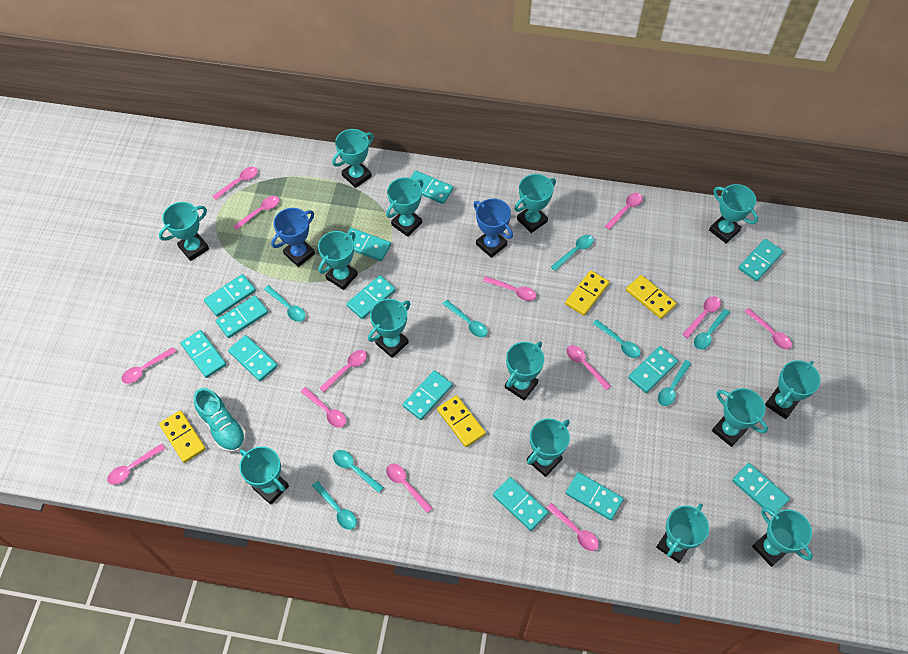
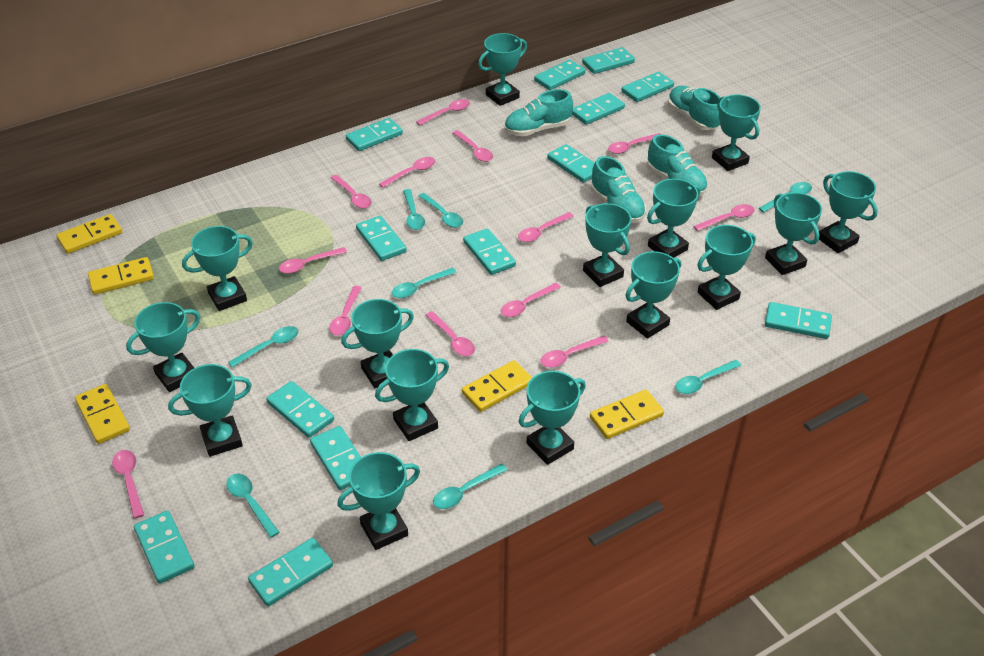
blue trophy: [271,208,315,267] [474,198,513,258] = 2 -> none = 0
turquoise shoe: [194,388,246,452] = 1 -> [505,89,573,136] [591,156,646,223] [647,134,708,196] [668,86,720,130] = 4
turquoise trophy: [159,202,209,261] [239,446,289,505] [318,231,358,290] [332,129,374,188] [368,299,410,358] [386,177,424,237] [505,341,544,400] [514,174,556,233] [527,418,570,477] [656,503,709,563] [709,184,758,243] [712,388,768,447] [752,508,813,567] [765,360,820,419] = 14 -> [126,302,200,392] [168,364,252,457] [182,226,253,311] [337,452,420,550] [341,299,414,388] [375,349,449,441] [478,33,527,106] [519,371,586,465] [583,203,632,287] [625,251,681,339] [647,179,700,258] [697,225,756,310] [712,94,761,171] [765,192,822,275] [819,171,878,253] = 15
yellow domino: [159,410,206,463] [437,395,486,447] [565,270,609,316] [626,275,676,319] = 4 -> [56,214,122,254] [75,384,130,444] [88,257,154,295] [462,360,532,412] [590,390,664,439] = 5

